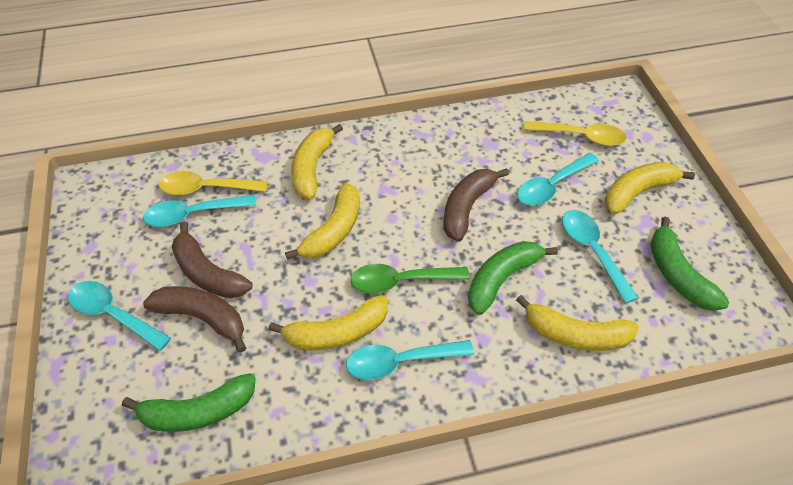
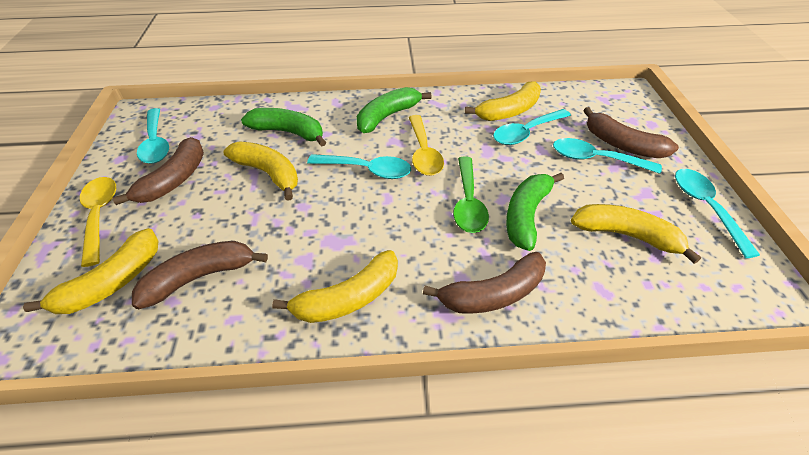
brown banana: [143,286,246,353] [172,221,252,298] [444,168,509,242] = 3 -> [112,137,204,205] [132,241,268,309] [423,252,546,314] [583,107,679,158] = 4

